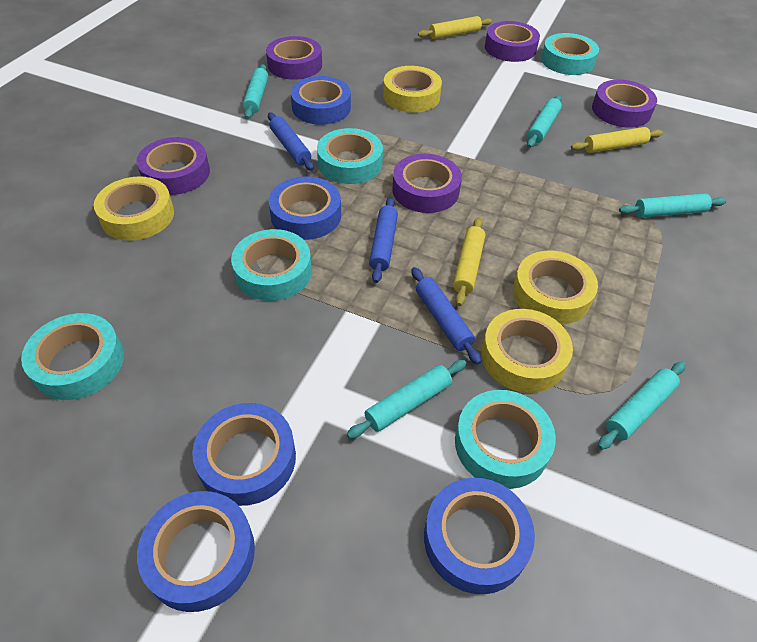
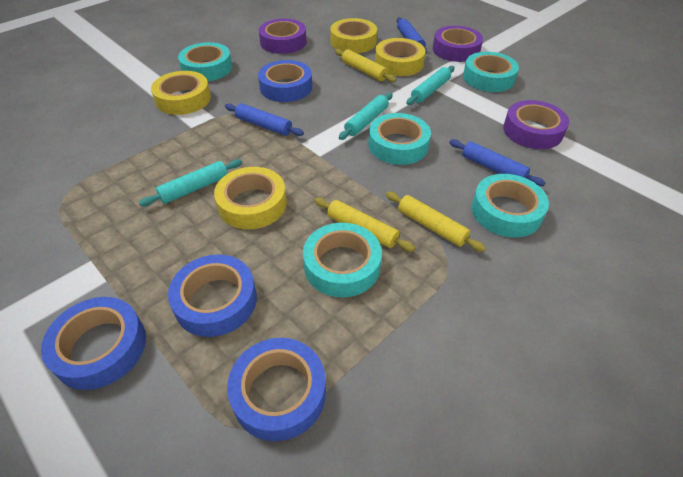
blue tape: [137,491,255,612] [192,403,296,506] [268,176,341,240] [291,76,351,125] [424,478,535,594] = 5 -> [41,297,146,390] [168,254,257,337] [227,338,326,441] [258,60,312,102] = 4
purple tape: [136,137,210,195] [266,36,322,80] [392,154,462,213] [485,21,540,62] [592,80,657,128] = 5 -> [259,19,306,54] [433,26,483,62] [503,100,569,149] = 3
turquoise rolling pin: [243,64,268,119] [347,360,467,439] [527,95,562,148] [598,362,685,450] [619,194,727,218] = 5 -> [139,159,242,206] [339,93,393,140] [407,66,455,105] = 3

